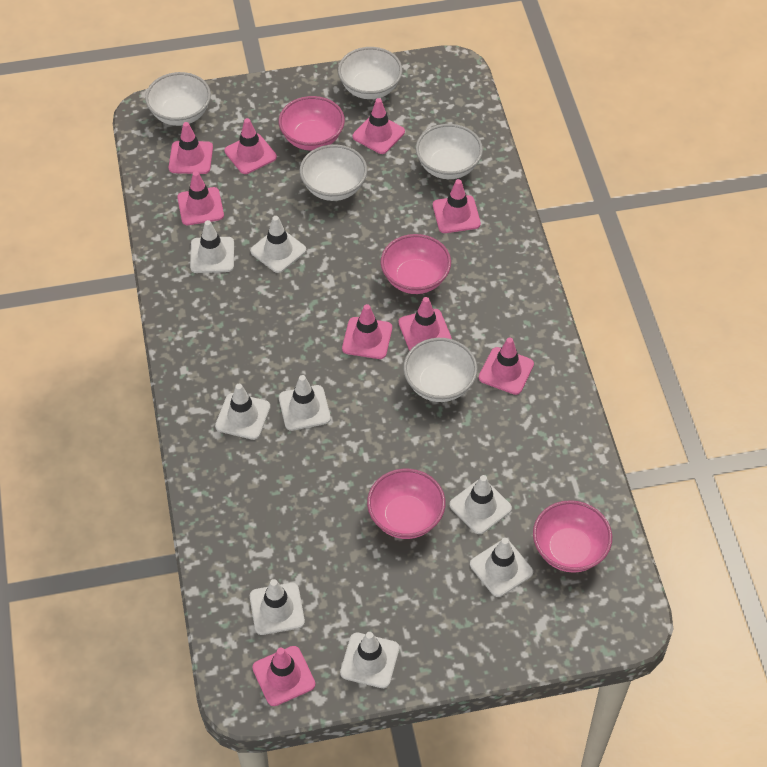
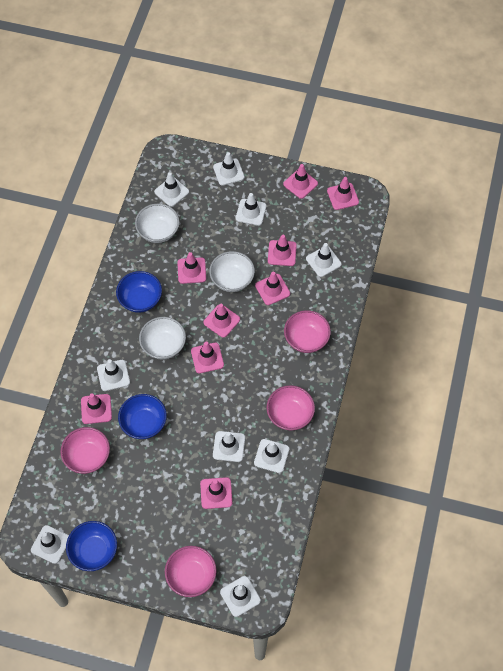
blue bowl: none = 0 -> [66,521,117,571] [116,271,162,313] [118,394,167,439] = 3
white bowl: [145,72,211,126] [300,144,367,201] [338,47,403,99] [403,338,477,402] [416,124,483,179] = 5 -> [135,204,179,243] [139,317,186,360] [209,251,255,292] = 3
white traffic cone: [190,220,234,273] [215,384,270,440] [250,216,306,273] [250,579,305,635] [279,375,331,431] [340,632,399,688] [449,475,512,534] [470,538,533,597] = 8 -> [31,525,69,564] [97,359,130,391] [154,172,189,207] [213,152,245,186] [213,431,245,462] [220,576,261,617] [236,193,267,226] [254,439,289,473] [306,243,342,277] = 9

